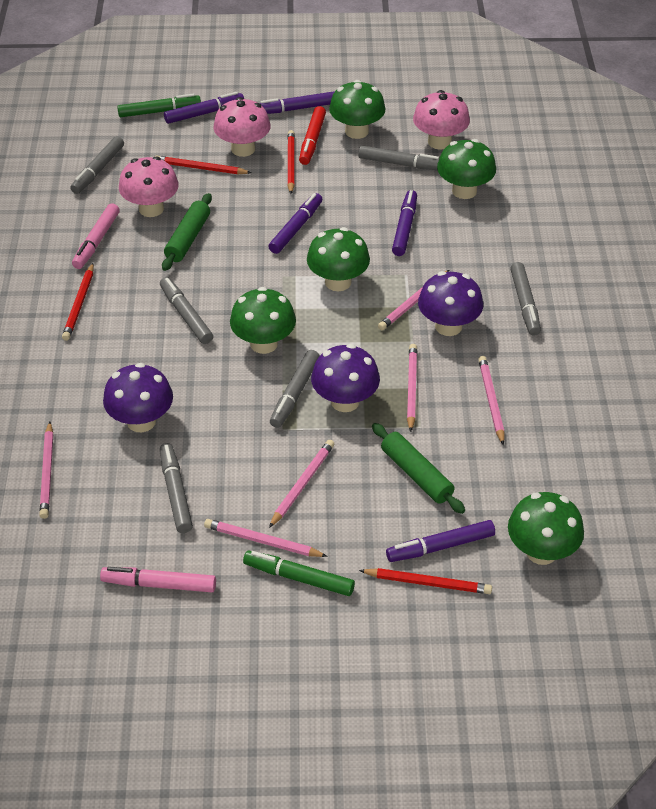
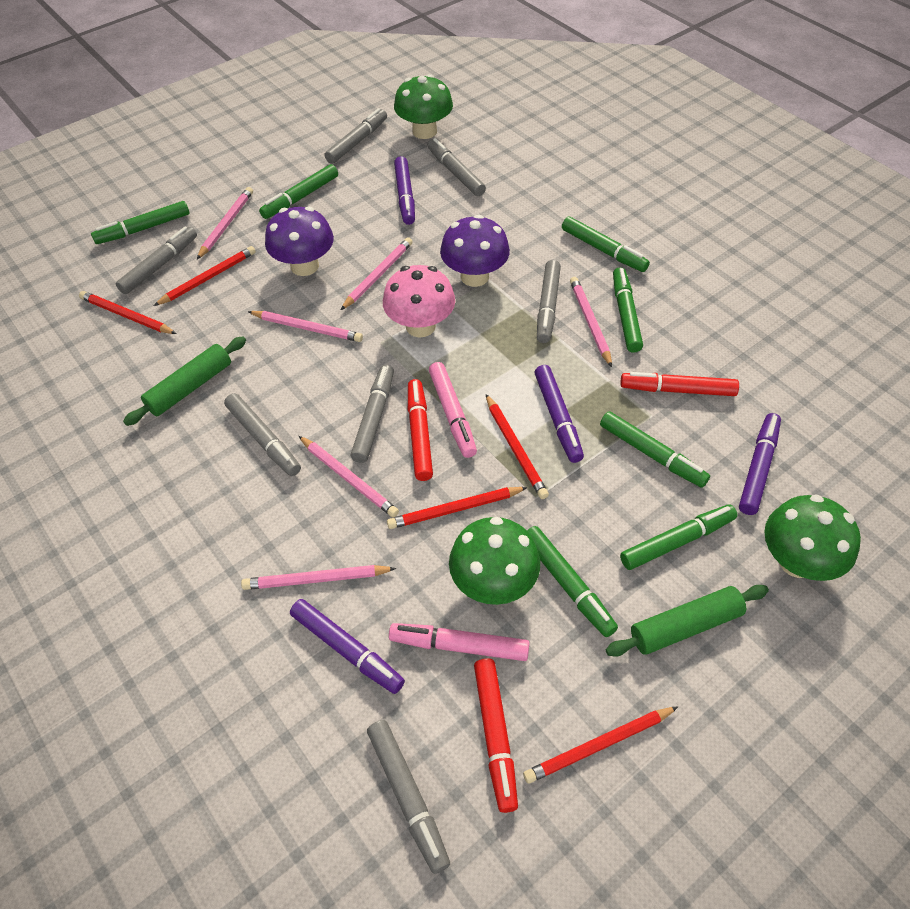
green marker: [117,93,201,117] [243,550,355,596] = 2 -> [91,201,189,244] [259,164,338,219] [527,526,618,637] [562,217,650,272] [600,411,710,488] [613,267,643,353] [620,504,737,570] = 7
green mushroom: [230,287,296,354] [307,227,370,292] [329,80,385,139] [437,139,496,199] [508,492,584,565] = 5 -> [394,74,453,139] [449,517,540,605] [764,494,861,581] = 3
grey marker: [70,136,124,194] [160,277,213,344] [160,443,193,533] [270,350,320,428] [358,146,439,170] [510,262,541,336] = 6 -> [116,227,197,294] [224,393,301,476] [324,108,387,164] [350,365,394,463] [367,720,450,874] [427,138,486,196] [537,260,561,343] = 7
pink mushroom: [119,156,179,217] [214,97,271,157] [413,90,470,150] = 3 -> [383,265,455,337] = 1
purple marker: [164,92,244,124] [260,91,334,114] [268,193,322,254] [386,520,495,562] [392,190,417,256] = 5 -> [290,599,405,694] [394,156,415,225] [535,365,584,463] [739,413,781,515] = 4
purple mushroom: [103,363,173,432] [311,344,380,412] [418,271,483,336] = 3 -> [265,206,334,276] [440,215,510,287] = 2
red marker: [299,106,326,165] = 1 -> [408,379,433,481] [474,658,518,813] [620,372,739,396] = 3
red pencil: [62,263,94,341] [155,155,251,174] [287,130,295,194] [359,568,492,594] = 4 -> [79,291,176,334] [153,246,256,306] [387,487,528,529] [486,394,549,499] [523,706,678,783] = 5

